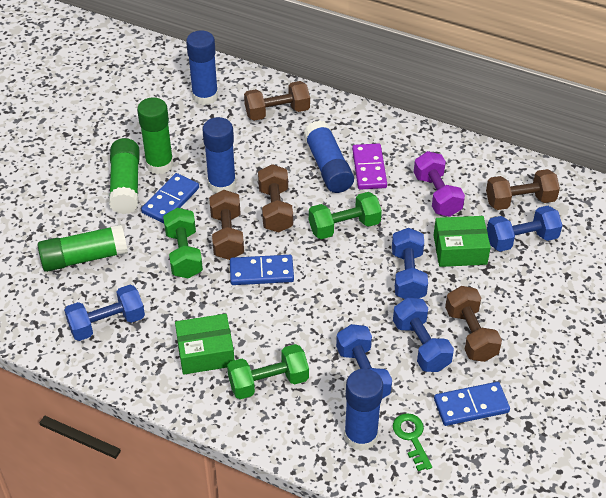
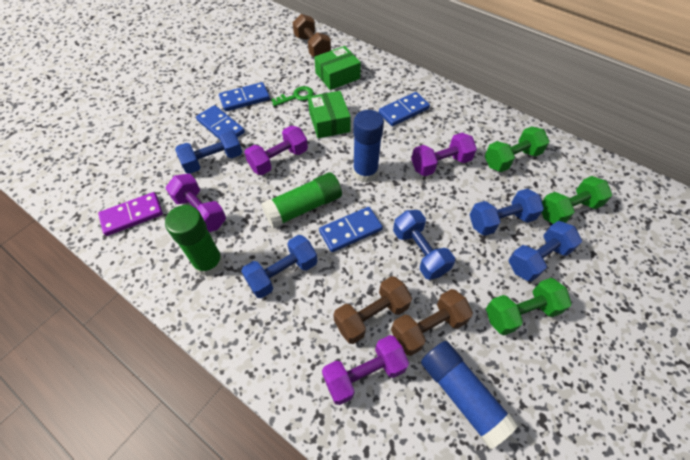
blue domino: [141,173,199,224] [230,255,294,285] [434,382,510,426] = 3 -> [196,105,245,140] [219,82,270,111] [319,207,383,252] [379,92,430,126] = 4
blue glue stick: [186,30,218,105] [203,117,236,193] [303,120,354,193] [344,369,383,451] = 4 -> [353,110,384,182] [421,341,519,449] = 2
brown dumbbell: [209,190,244,260] [244,81,310,121] [258,164,293,233] [445,286,502,362] [486,169,560,210] = 5 -> [293,14,331,57] [333,276,412,344] [391,289,473,356] = 3
green glue stick: [38,224,128,272] [109,138,140,214] [137,97,174,175] = 3 -> [165,205,224,276] [261,173,342,228] = 2
purple dumbbell: [414,151,465,217] = 1 -> [165,174,226,232] [244,126,308,175] [322,335,409,405] [411,133,477,176] = 4

